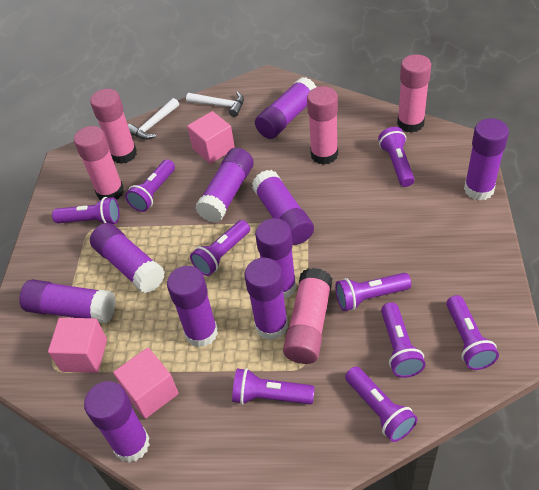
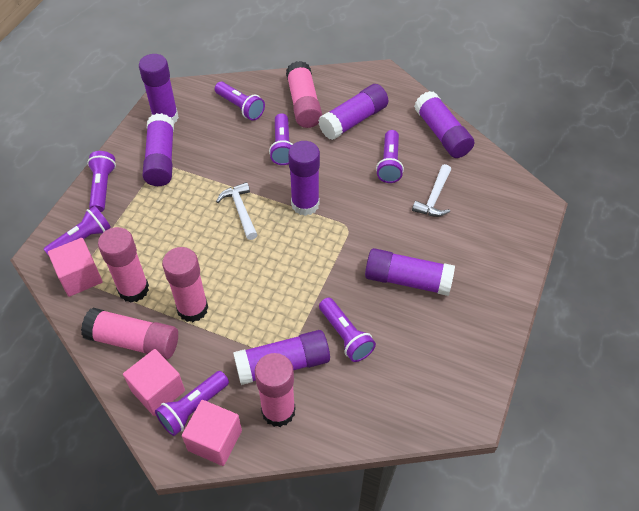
purple flashlight: [52,197,120,224] [125,159,175,212] [190,220,250,276] [232,368,315,405] [335,273,411,311] [345,366,418,442] [378,127,415,187] [381,302,425,378] [446,295,499,370] = 9 -> [44,206,111,256] [87,151,116,212] [155,371,229,436] [215,82,265,121] [269,113,293,165] [319,298,376,362] [376,130,404,183] = 7
purple glue stick: [19,279,116,324] [84,381,150,462] [90,223,165,293] [167,266,218,347] [196,148,254,223] [244,258,288,340] [252,170,314,245] [255,77,317,139] [255,218,296,300] [464,118,509,200] = 10 -> [139,54,179,124] [142,113,174,186] [233,330,330,385] [288,141,320,216] [318,84,388,140] [365,248,455,296] [414,91,474,158] = 7

